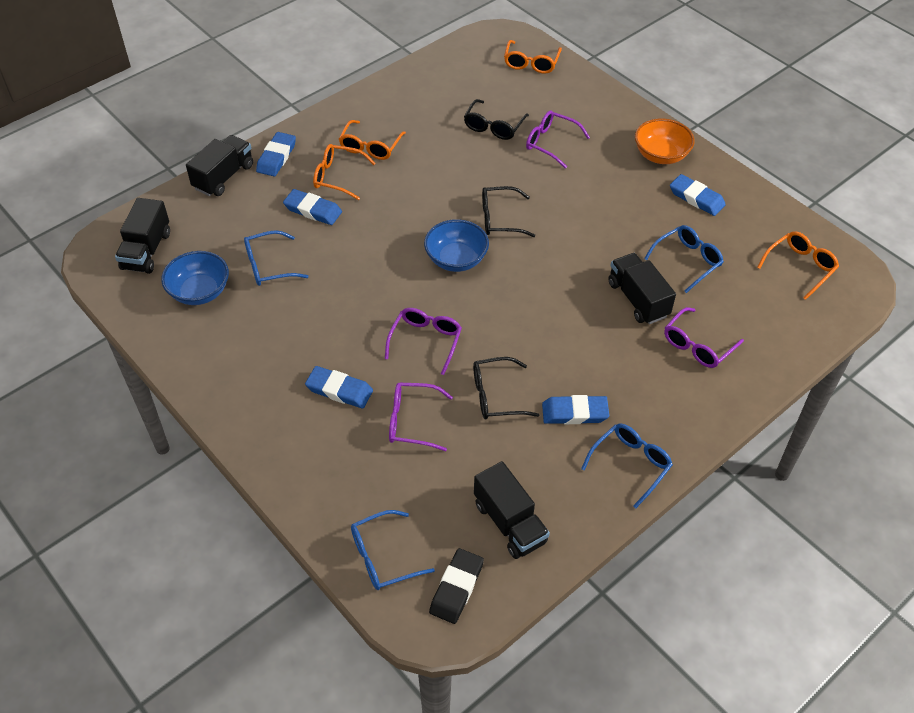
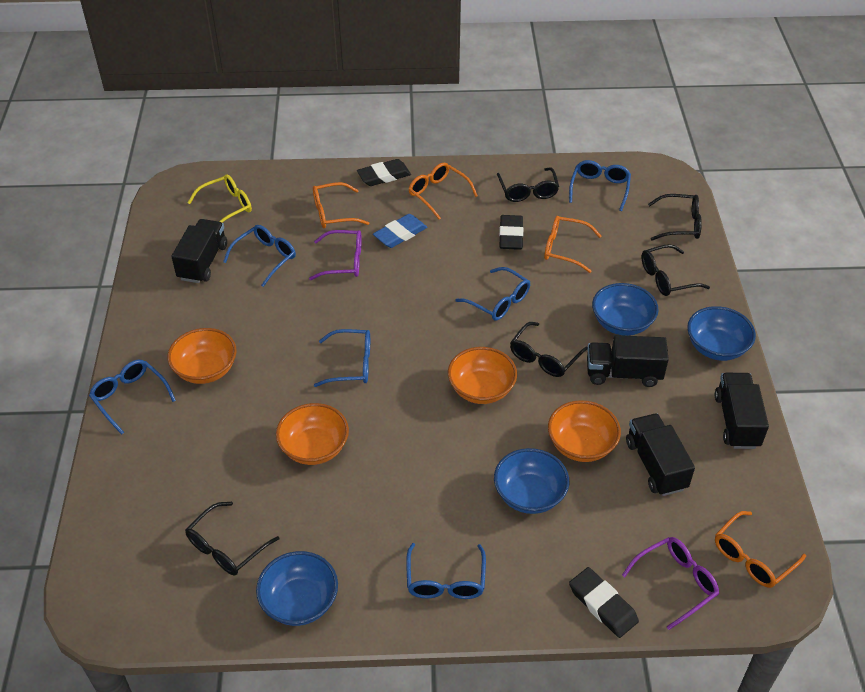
black eraser: [429,548,484,624] = 1 -> [357,159,411,186] [499,215,524,250] [569,567,639,638] = 3
black glasses: [464,99,529,140] [473,357,539,420] [482,186,535,237] = 3 -> [185,502,279,575] [497,168,559,202] [510,322,588,377] [641,244,710,296] [648,194,702,241] = 5
blue bowl: [161,251,229,305] [424,219,489,272] = 2 -> [256,551,338,626] [494,448,569,514] [592,283,659,336] [687,306,756,361] = 4
blue eraser: [256,132,296,176] [283,189,342,225] [305,366,373,409] [542,395,609,424] [670,174,726,216] = 5 -> [373,214,427,248] = 1
blue glasses: [244,230,308,286] [351,510,435,590] [581,423,673,508] [644,225,724,293] = 4 -> [89,360,176,435] [223,225,296,287] [314,329,370,387] [406,543,486,599] [455,267,530,321] [569,160,631,211] = 6
orange bowl: [635,118,695,164] = 1 -> [167,328,237,384] [276,403,349,465] [448,347,517,404] [548,400,621,462] = 4
purple glasses: [385,308,462,375] [389,382,453,451] [526,110,590,169] [664,307,744,368] = 4 -> [309,230,362,280] [622,537,719,630] = 2
yellow glasses: none = 0 -> [188,174,252,223] = 1

